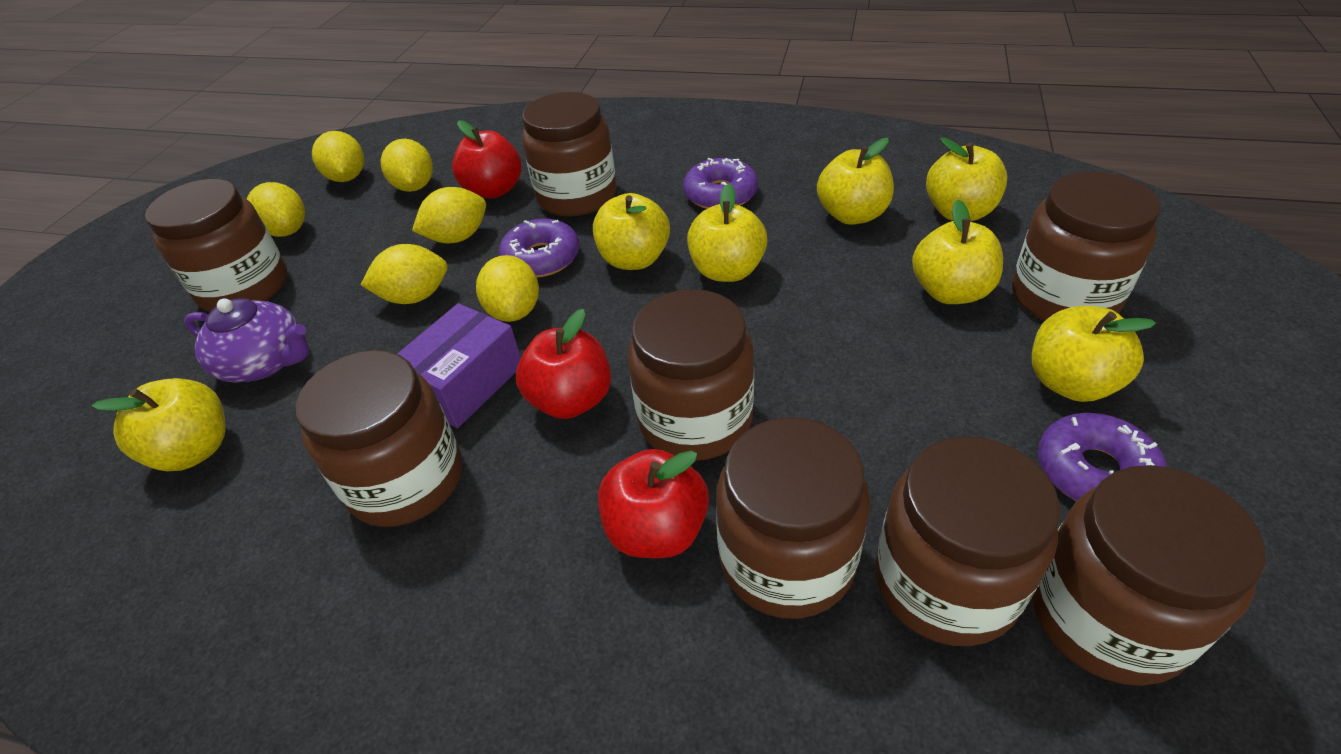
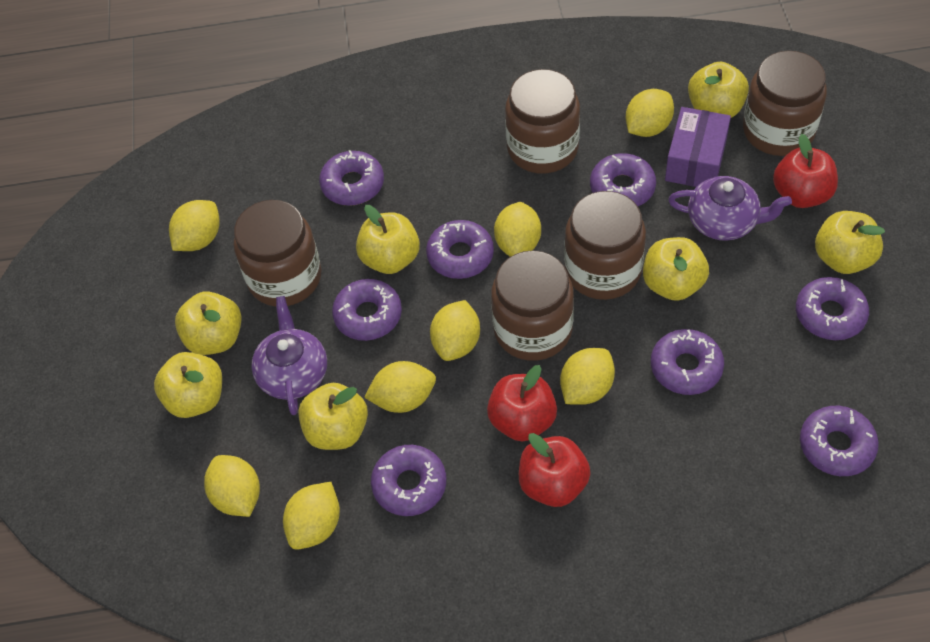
brown jar: [145,179,287,312] [296,350,462,527] [522,92,617,216] [628,289,754,461] [716,417,870,619] [875,436,1060,646] [1012,171,1161,321] [1032,465,1265,686] = 8 -> [234,200,321,307] [491,250,574,361] [505,69,580,174] [564,191,646,300] [743,51,827,156] = 5
purple donut: [499,219,579,278] [683,158,758,209] [1038,413,1167,501] = 3 -> [319,150,384,206] [332,279,402,341] [371,445,446,516] [426,220,494,279] [590,153,656,206] [651,329,724,395] [796,277,869,340] [800,406,879,476] = 8
purple teapot: [184,298,309,383] = 1 -> [251,296,327,415] [668,176,792,241] = 2
yellow lemon: [247,182,305,237] [312,131,364,182] [361,244,448,304] [381,139,433,192] [412,187,486,243] [476,255,539,322] = 6 -> [169,200,219,251] [204,455,260,517] [283,482,340,550] [364,361,436,413] [430,300,480,361] [494,202,541,257] [560,348,615,405] [626,89,674,137] = 8

